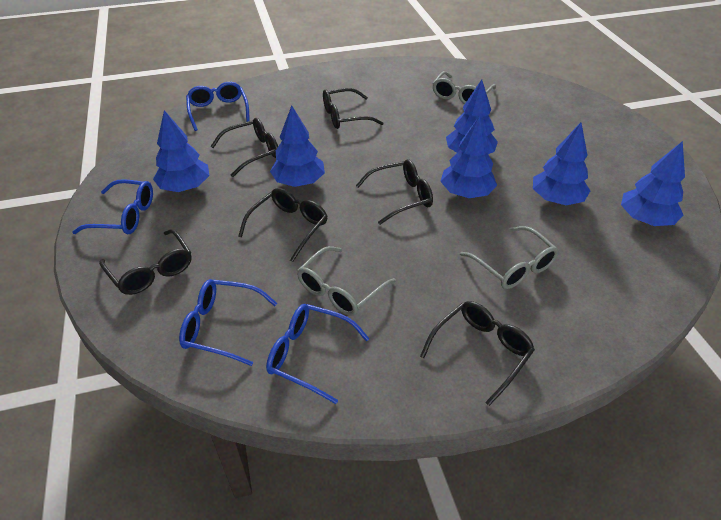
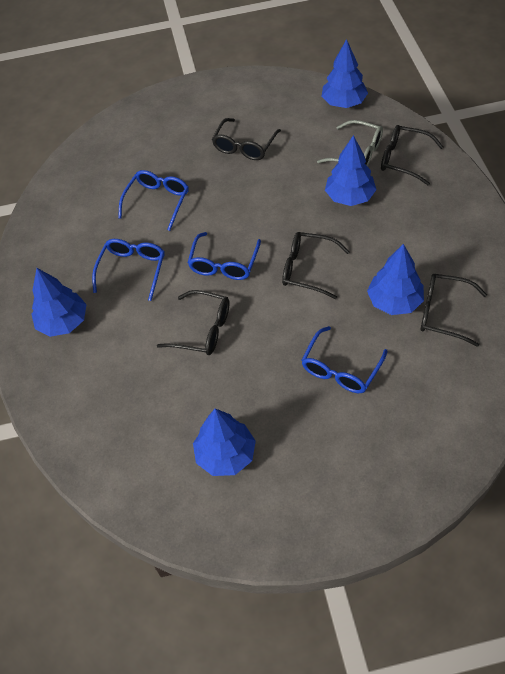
black glasses: [99,229,192,295] [211,118,278,177] [238,188,328,262] [323,88,384,129] [356,159,433,225] [420,301,535,406] = 6 -> [157,290,230,355] [212,118,281,160] [282,232,350,299] [381,125,443,186] [420,274,487,347] = 5
blue tree: [153,110,210,192] [270,106,325,187] [440,115,497,198] [446,80,498,154] [533,122,590,205] [621,141,685,226] = 6 -> [31,268,87,337] [193,408,256,476] [322,39,368,108] [325,135,377,206] [367,244,424,315] = 5
grey glasses: [297,246,396,316] [432,71,496,104] [460,226,559,289] = 3 -> [317,120,383,167] = 1

